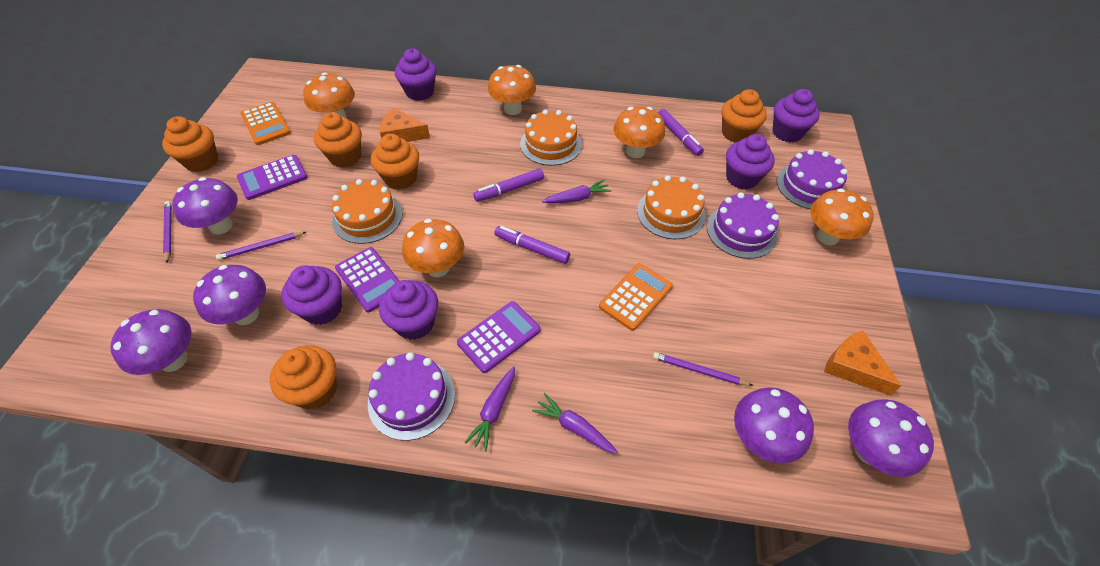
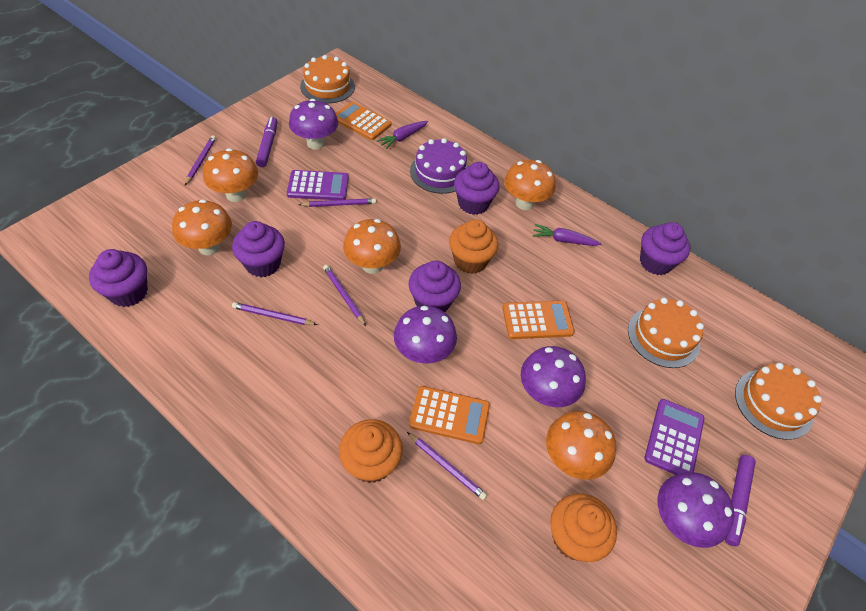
orange calculator: [240,102,291,145] [599,263,673,331] = 2 -> [336,102,392,140] [409,386,490,444] [502,300,575,339] = 3
orange cheese: [380,107,430,142] [824,331,902,396] = 2 -> none = 0
orange cupcake: [162,116,218,172] [270,345,337,410] [314,112,362,167] [371,134,419,190] [722,89,767,143] = 5 -> [339,419,403,483] [449,219,498,274] [550,494,617,562] = 3
purple cake: [368,352,455,441] [707,193,779,259] [776,149,848,209] = 3 -> [410,138,468,194] = 1
purple calculator: [237,155,308,200] [335,247,399,312] [457,301,541,373] = 3 -> [287,170,349,200] [644,399,705,475] = 2
purple carrot: [464,366,515,452] [532,393,618,454] [542,179,611,203] = 3 -> [377,121,428,149] [533,224,602,246] = 2
purple marker: [473,168,544,202] [494,226,570,264] [658,109,704,156] = 3 -> [256,117,278,167] [725,455,756,546] = 2
purple mushroom: [110,309,191,375] [172,177,238,235] [193,265,266,325] [734,387,814,463] [848,399,934,477] = 5 -> [289,99,338,150] [394,306,457,364] [521,346,586,407] [657,472,734,548] = 4
purple pencil: [163,201,172,263] [216,232,306,260] [653,352,753,386] = 3 -> [185,135,216,185] [232,302,317,325] [299,198,376,207] [323,265,366,326] [407,432,487,500] = 5

